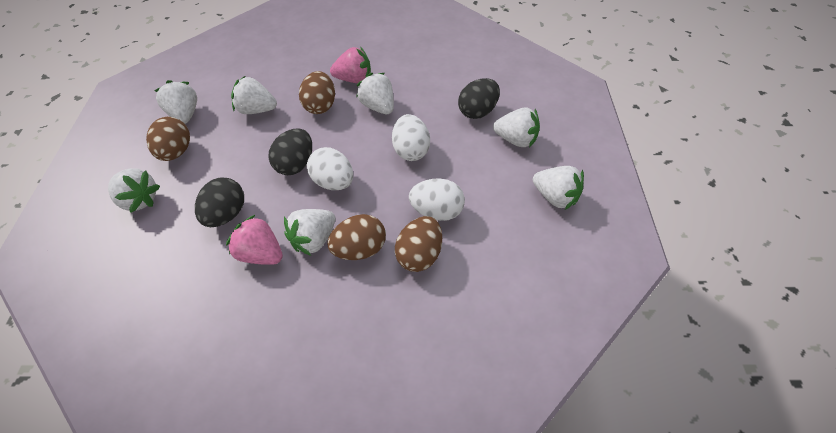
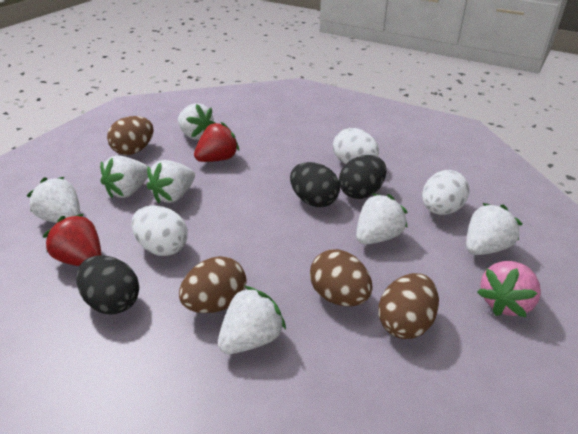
pink strawberry: [226,214,283,265] [330,47,371,83] = 2 -> [477,261,541,317] = 1
red strawberry: none = 0 -> [43,214,101,266] [194,122,239,162] = 2

